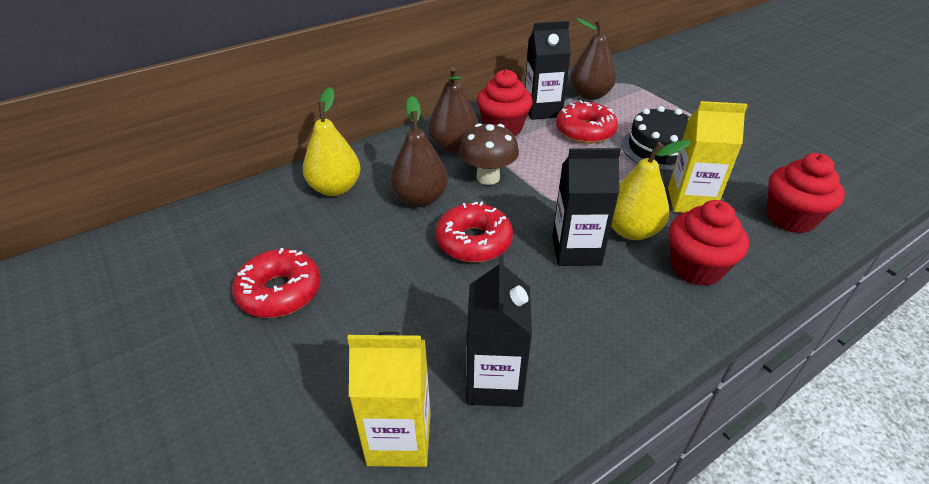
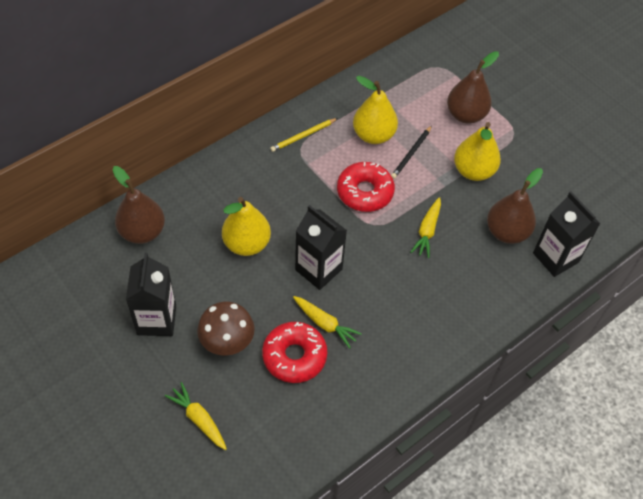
black cake: [622,106,690,171] = 1 -> none = 0
black pencil: none = 0 -> [391,126,432,179] = 1
red cupcake: [477,69,533,136] [669,200,749,286] [766,153,845,233] = 3 -> none = 0
red donut: [232,248,321,318] [436,201,513,262] [556,100,618,144] = 3 -> [262,322,327,383] [337,162,395,212] = 2
yellow carrot: none = 0 -> [165,382,227,450] [293,296,362,349] [411,197,441,258] = 3
yellow carton: [347,332,431,467] [668,101,748,213] = 2 -> none = 0
yellow pear: [303,87,361,196] [611,140,691,240] = 2 -> [222,197,271,256] [353,76,398,144] [454,122,501,181] = 3
yellow pencil: none = 0 -> [270,118,338,152] = 1

